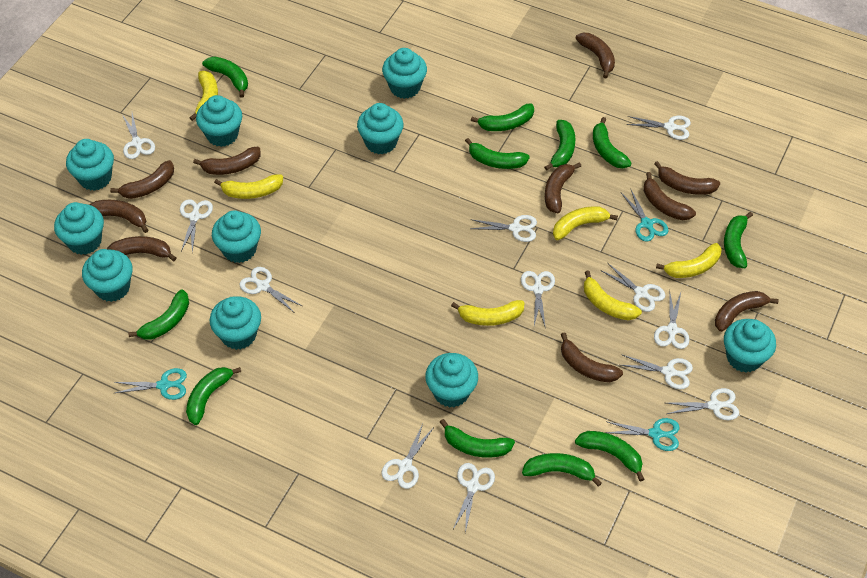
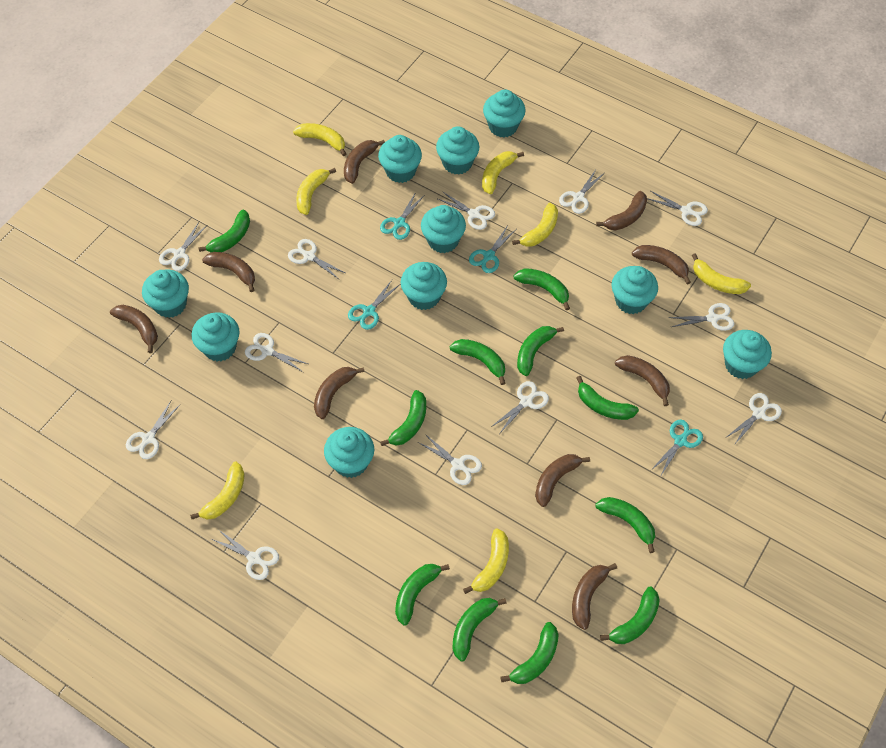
brown banana: [90,200,148,233] [107,236,176,261] [110,160,174,199] [193,147,261,175] [545,162,581,213] [561,332,623,382] [576,33,615,78] [644,172,696,220] [654,161,720,195] [715,291,779,332] = 10 -> [110,305,158,353] [202,252,255,292] [314,367,365,419] [344,140,385,184] [535,454,590,507] [572,563,617,630] [596,191,647,231] [615,355,670,406] [632,245,691,284] = 9
turquoise scissors: [114,368,187,400] [605,418,680,451] [621,190,669,241] = 3 -> [348,280,399,330] [380,192,424,240] [469,225,516,273] [651,420,703,477] = 4
yellow banana: [189,71,218,121] [214,174,283,199] [451,300,525,326] [553,206,618,240] [584,270,642,320] [656,243,721,278] = 6 -> [190,462,245,520] [293,123,346,156] [296,168,336,215] [463,528,509,594] [482,151,524,194] [512,203,558,247] [692,253,751,294] = 7

